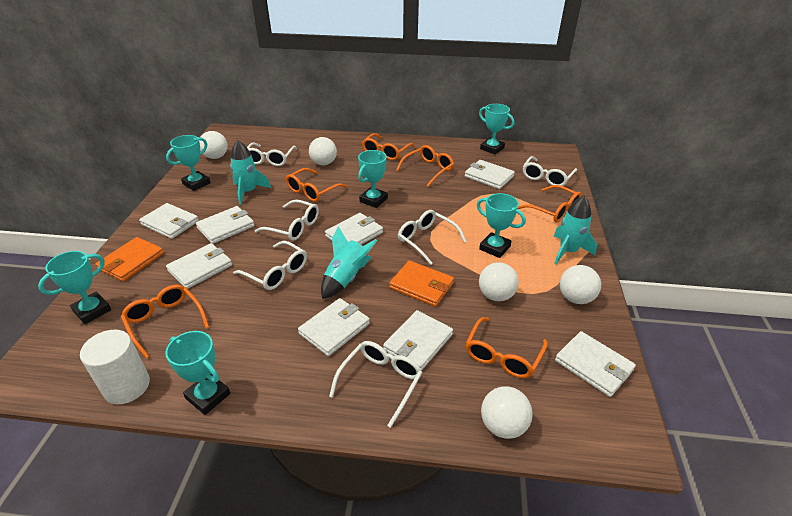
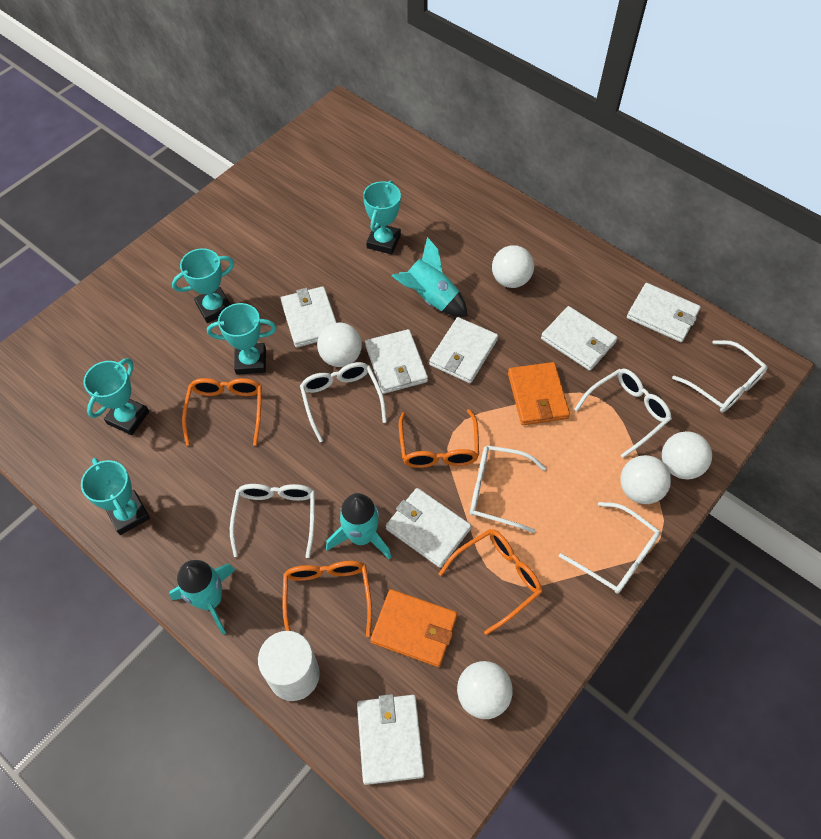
orange glasses: [121,285,209,359] [286,168,347,202] [362,133,415,160] [396,145,454,187] [466,317,548,378] [518,185,581,223] = 6 -> [182,378,262,446] [283,561,372,637] [399,409,479,468] [439,529,542,635] = 4
turquoise trophy: [38,251,111,324] [165,331,230,415] [166,135,211,191] [358,150,388,208] [477,193,526,258] [479,104,514,154] = 6 -> [81,458,150,535] [83,358,149,435] [172,248,234,323] [207,303,276,375] [363,180,401,255] = 5
white wallet: [139,203,199,239] [166,243,232,289] [196,206,254,244] [298,298,370,356] [325,213,383,245] [383,310,453,371] [465,160,515,189] [555,331,636,397] = 8 -> [281,286,337,348] [357,694,424,785] [365,329,428,394] [386,488,471,568] [429,317,498,383] [541,306,617,371] [627,283,701,342] = 7

